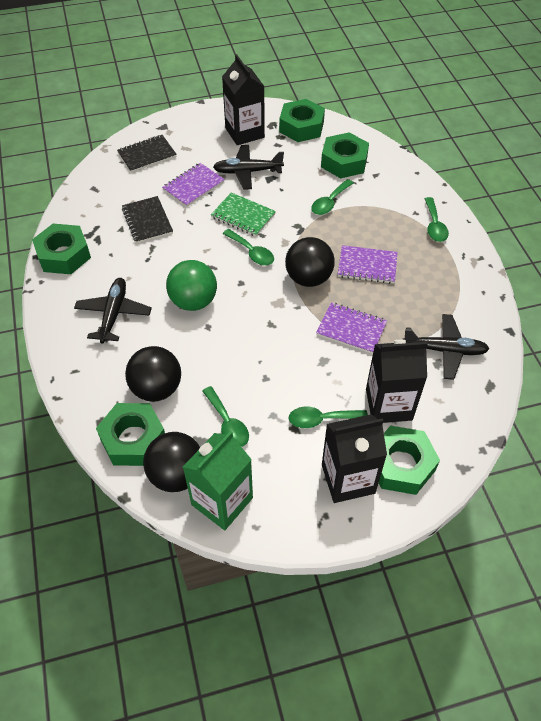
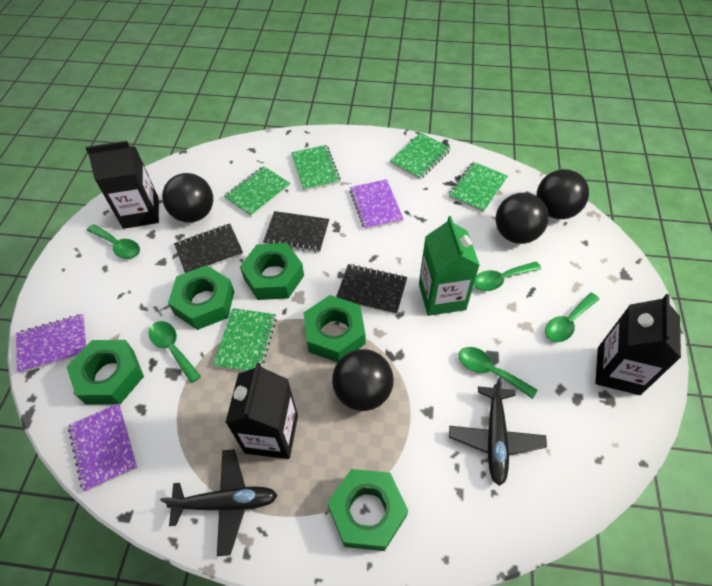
black ball: [125,346,181,402] [143,432,200,492] [285,237,335,287] = 3 -> [162,173,213,223] [332,349,394,411] [496,193,549,244] [537,169,589,219] = 4
black notebook: [117,135,177,173] [122,196,173,243] = 2 -> [174,224,243,273] [263,211,329,253] [336,264,407,315] = 3
black plane: [74,278,152,344] [213,145,284,190] [402,314,489,380] = 3 -> [160,449,278,556] [449,377,547,486] = 2
green ball: [166,260,217,311] = 1 -> none = 0
green notebook: [211,193,276,236] = 1 -> [213,308,277,372] [224,166,290,217] [291,145,341,191] [390,133,450,180] [449,162,508,213] = 5

